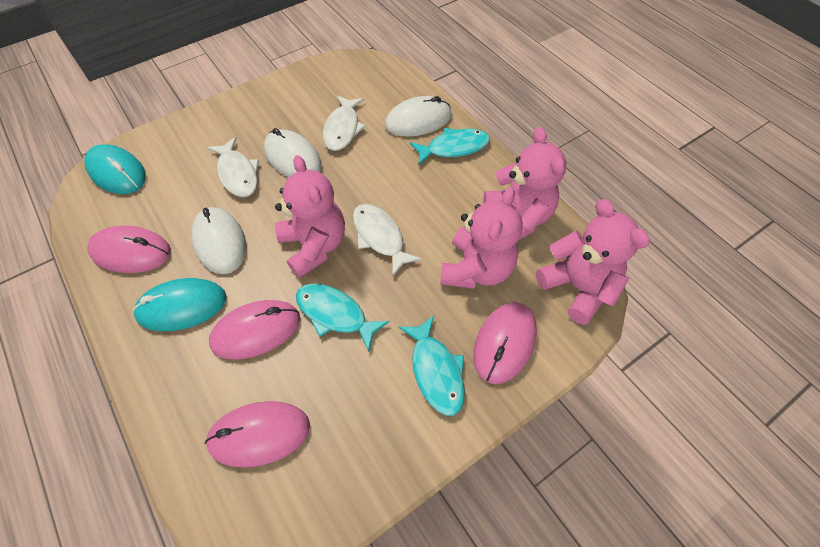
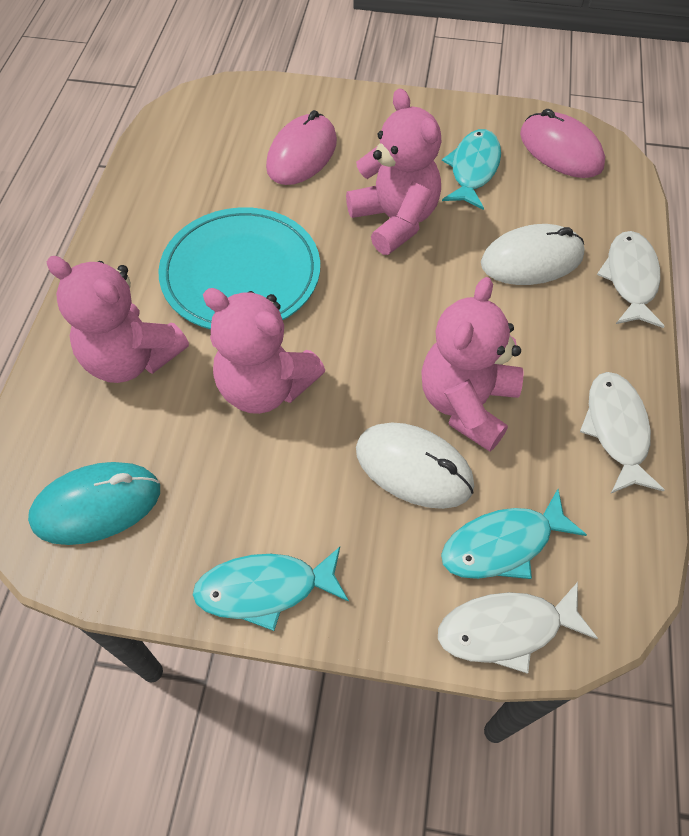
pink mouse: [87,226,171,273] [205,401,310,468] [209,300,300,360] [473,302,537,384] = 4 -> [266,110,337,185] [520,109,605,178] = 2
turquoise mouse: [84,144,146,194] [133,278,227,331] = 2 -> [28,462,160,545] = 1
turquoise plate: none = 0 -> [158,207,320,329] = 1
white mouse: [191,207,246,274] [264,128,322,177] [385,96,452,137] = 3 -> [356,423,474,509] [481,224,585,285] = 2

